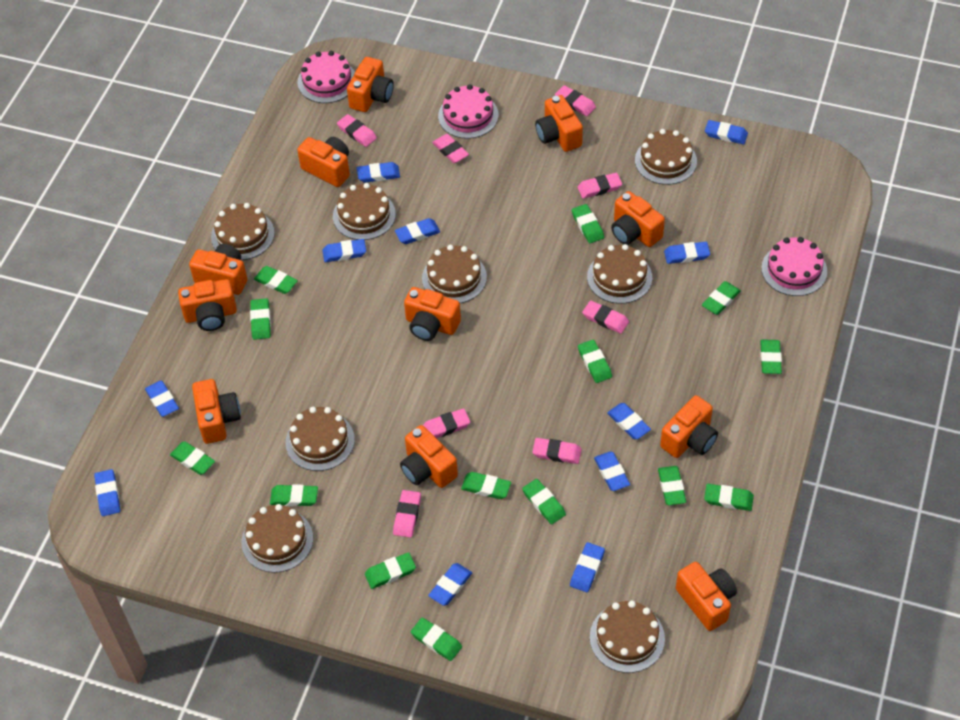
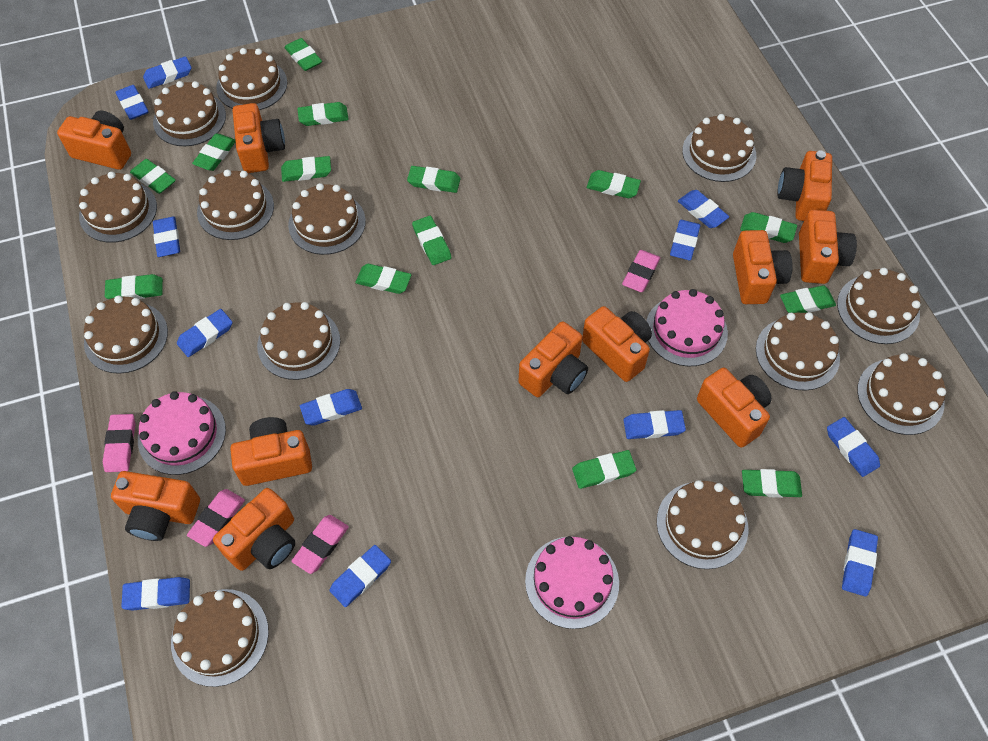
blue eraser: [94,469,120,516] [145,381,179,417] [322,239,366,262] [357,162,400,183] [395,218,440,244] [428,563,472,606] [570,542,605,592] [594,451,630,491] [607,403,651,439] [664,242,710,264] [705,120,748,144] = 11 -> [116,85,149,120] [121,577,190,611] [143,56,192,89] [153,217,180,257] [177,309,233,357] [300,389,362,426] [330,545,391,607] [623,410,686,439] [670,220,700,260] [678,190,729,228] [827,417,880,477] [842,529,878,597] = 12
brown cake: [211,203,275,260] [242,504,313,573] [285,407,355,471] [333,183,396,240] [422,245,487,303] [587,244,652,304] [590,600,665,673] [635,129,697,185] = 8 -> [79,172,157,243] [84,296,168,374] [153,81,226,146] [171,589,269,687] [197,170,274,240] [216,48,287,110] [257,302,340,380] [288,183,366,255] [657,480,748,569] [682,114,756,182] [756,312,840,390] [837,268,921,344] [857,353,946,435] = 13
pink eraser: [337,114,377,147] [393,490,421,538] [423,408,470,438] [432,134,469,163] [532,438,582,464] [555,85,596,116] [577,173,622,199] [582,300,629,334] = 8 -> [103,414,136,472] [187,489,245,547] [291,515,349,574] [622,250,660,292] = 4

